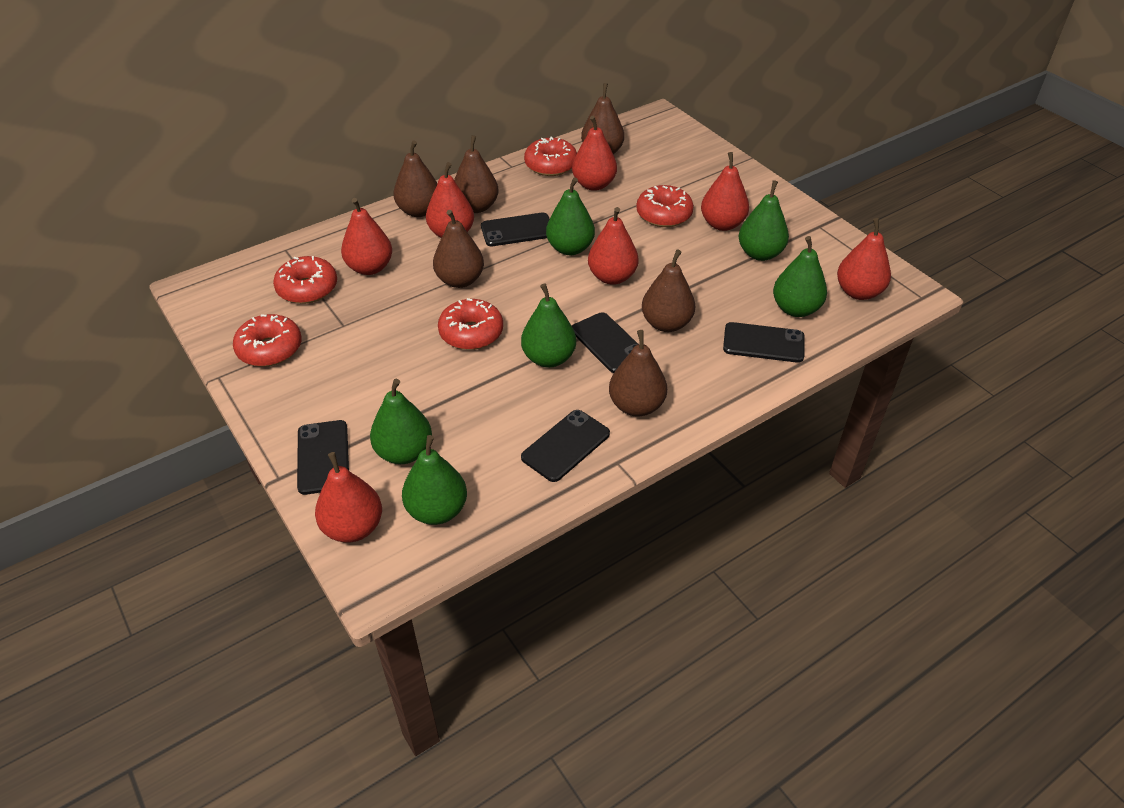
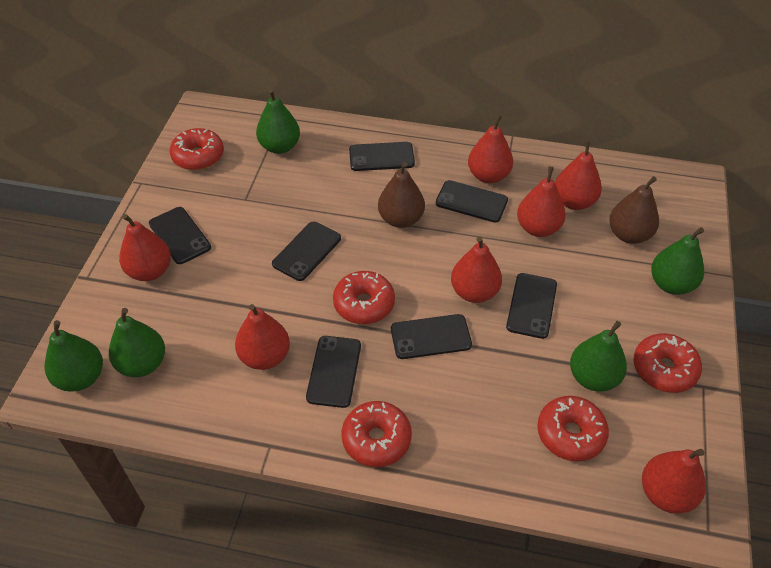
black phone: [297,420,349,495] [481,213,550,246] [521,410,610,482] [572,312,638,373] [723,322,805,363] = 5 -> [149,207,211,264] [272,222,341,281] [306,336,361,408] [349,142,415,171] [391,314,472,359] [436,180,508,223] [506,273,557,339] = 7
brown pear: [393,141,437,217] [433,210,484,288] [454,135,499,213] [581,83,624,154] [609,330,667,417] [642,250,695,332] = 6 -> [378,162,425,228] [609,176,659,244] = 2
green pear: [370,379,432,464] [402,435,467,525] [521,284,576,368] [546,177,595,255] [738,180,789,261] [773,236,827,317] = 6 -> [45,320,103,392] [109,308,165,377] [256,89,300,154] [570,321,627,392] [651,227,704,295] = 5

